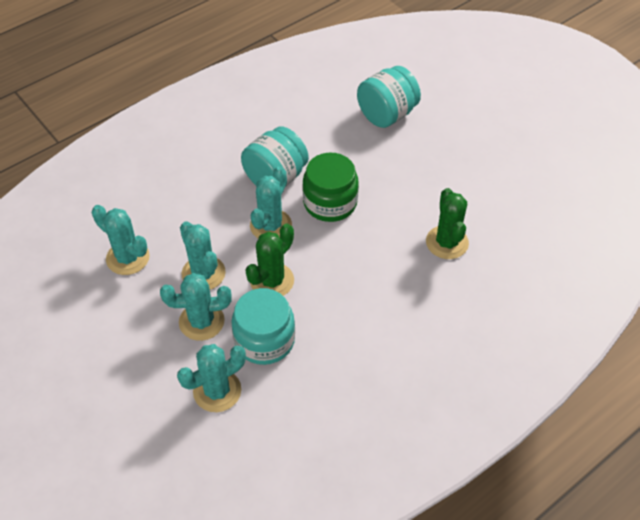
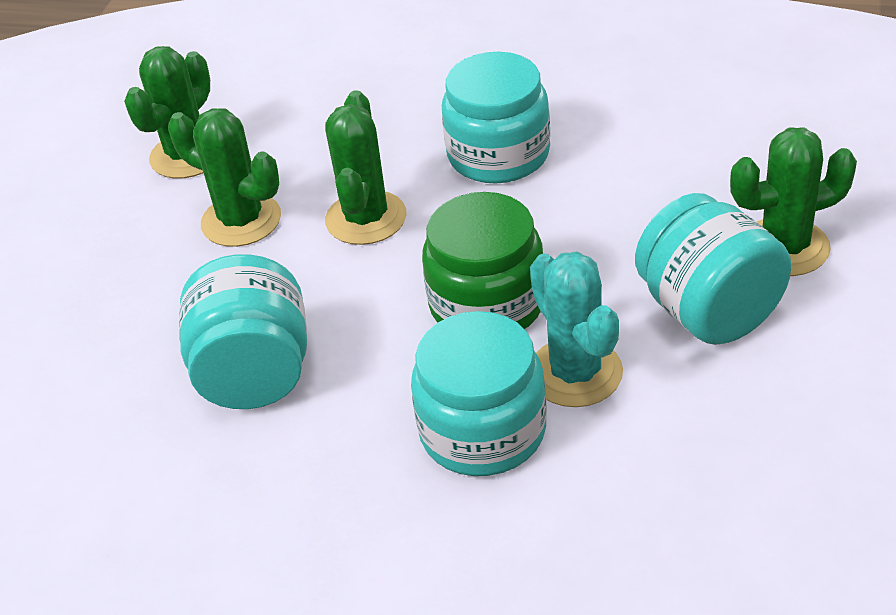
green cactus: [245,224,294,296] [426,188,469,259] = 2 -> [124,46,210,179] [168,108,281,247] [325,90,407,245] [730,128,857,276] = 4
turquoise cactus: [92,205,150,275] [160,273,232,341] [177,344,246,412] [180,221,226,290] [250,166,292,238] = 5 -> [530,251,623,407] = 1
turquoise jar: [231,288,295,365] [241,126,309,187] [357,66,421,128] = 3 -> [179,254,307,409] [411,311,547,476] [442,52,551,183] [635,193,791,345] = 4

